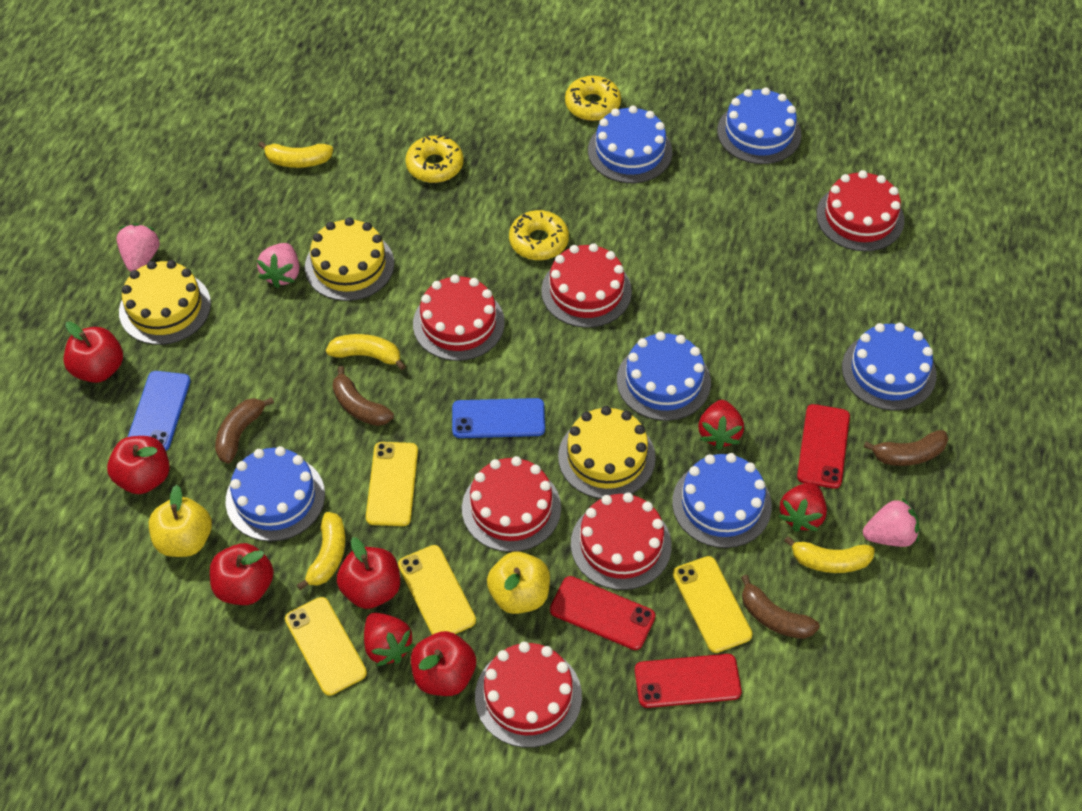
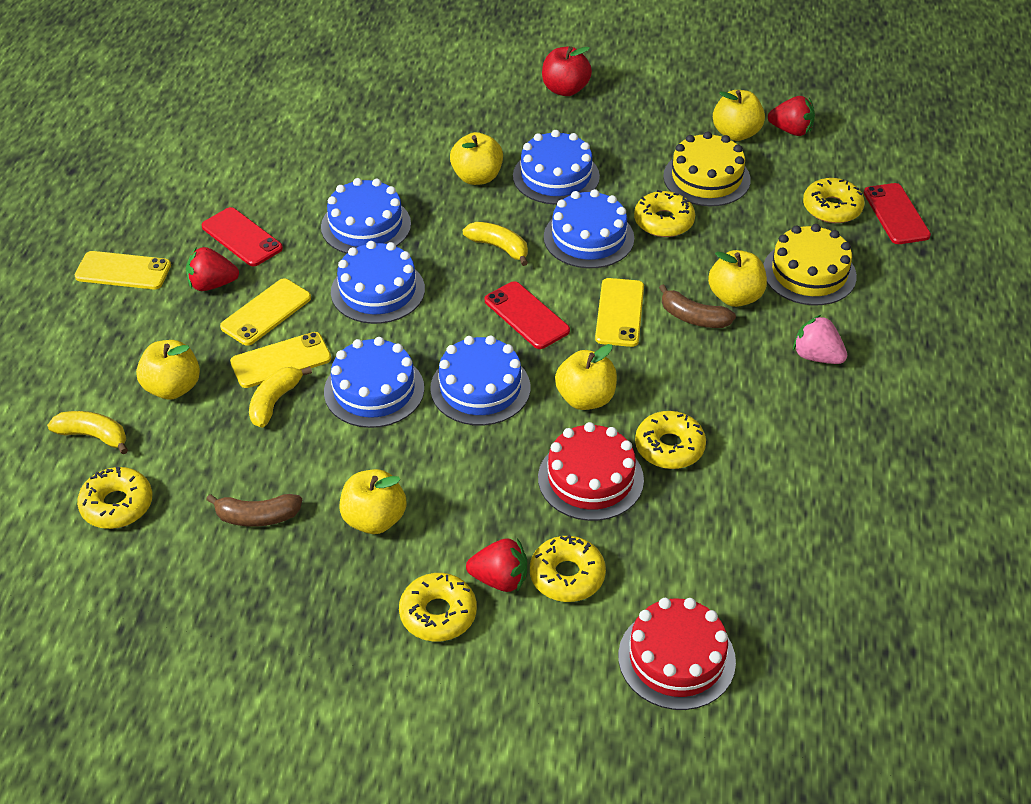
blue phone: [128,371,191,451] [452,398,545,438] = 2 -> none = 0
brown banana: [215,397,274,463] [333,366,394,426] [741,575,820,639] [864,430,948,466] = 4 -> [206,494,302,527] [659,284,736,328] = 2
pink strawberry: [116,223,160,272] [257,243,299,288] [863,498,919,547] = 3 -> [793,314,847,364] = 1
red apple: [64,322,123,383] [107,436,170,494] [210,543,274,605] [337,537,400,609] [411,631,476,696] = 5 -> [542,46,592,96] = 1
red cake: [413,275,505,361] [462,456,561,552] [475,642,582,748] [541,243,632,328] [571,493,672,590] [816,170,904,251] = 6 -> [538,422,644,521] [618,598,736,710] = 2
yellow apple: [149,485,212,557] [487,551,550,614] = 2 -> [136,340,200,400] [339,469,406,534] [450,132,503,185] [555,344,617,410] [708,250,767,307] [713,90,765,141] = 6
yellow banana: [258,141,333,168] [297,512,346,590] [326,334,406,370] [784,536,875,573] = 4 -> [47,411,128,454] [249,366,312,428] [463,222,528,266] = 3
yellow cake: [119,260,211,345] [305,217,394,301] [558,406,656,499] = 3 -> [663,131,751,206] [763,224,857,305] = 2
yellow donut: [405,135,463,183] [509,210,569,260] [565,76,621,121] = 3 -> [77,467,152,529] [399,573,477,641] [530,535,606,602] [634,190,695,237] [635,411,706,469] [803,178,865,223] = 6

